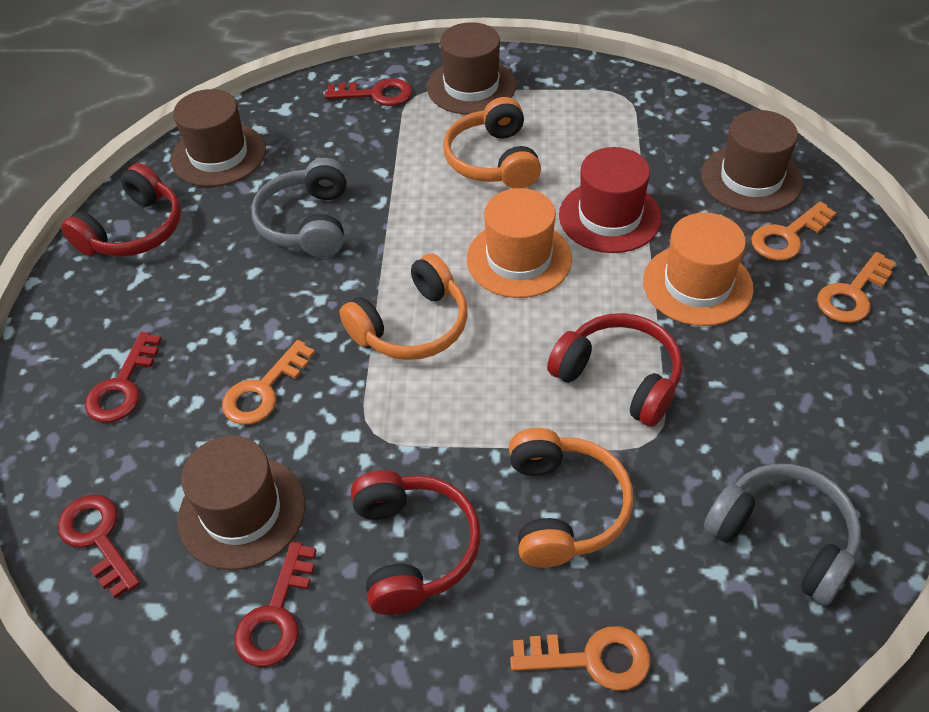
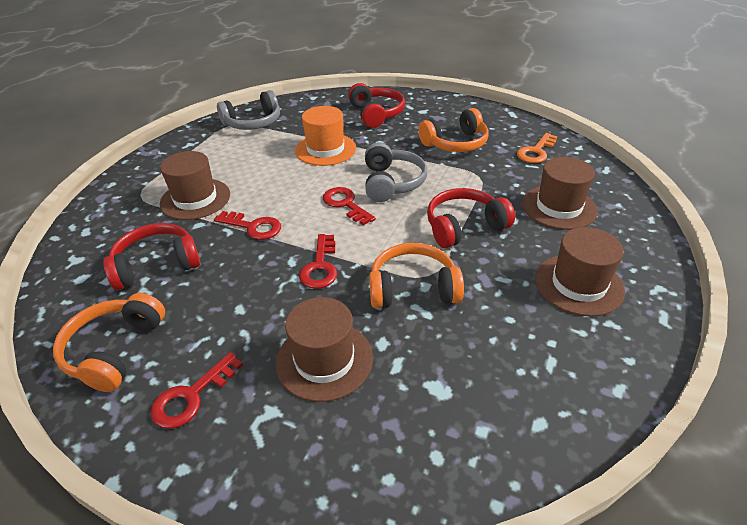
orange hat: [467,188,572,298] [643,213,754,326] = 2 -> [295,106,356,166] = 1
orange key: [222,340,315,425] [510,626,650,691] [751,201,836,261] [817,252,896,323] = 4 -> [517,133,557,163] = 1
red hat: [559,147,662,253] = 1 -> none = 0

